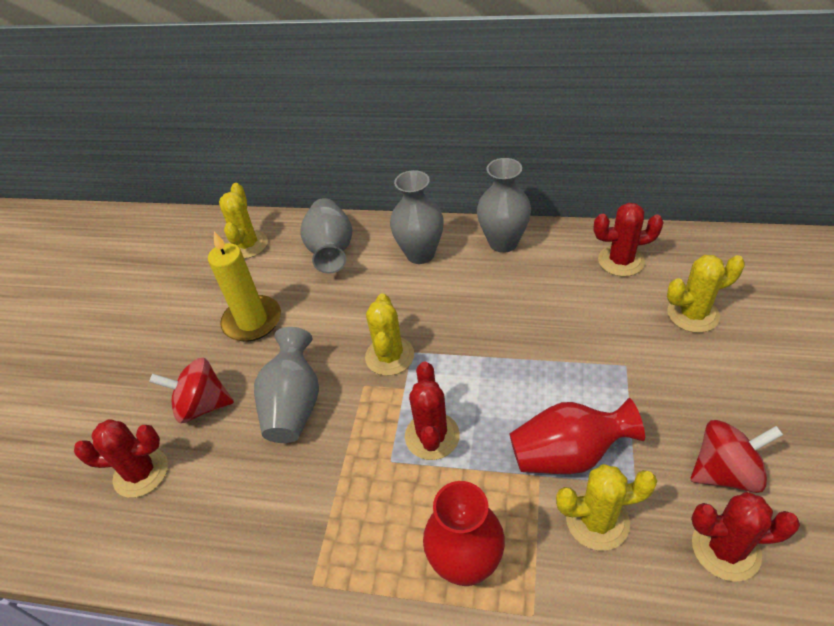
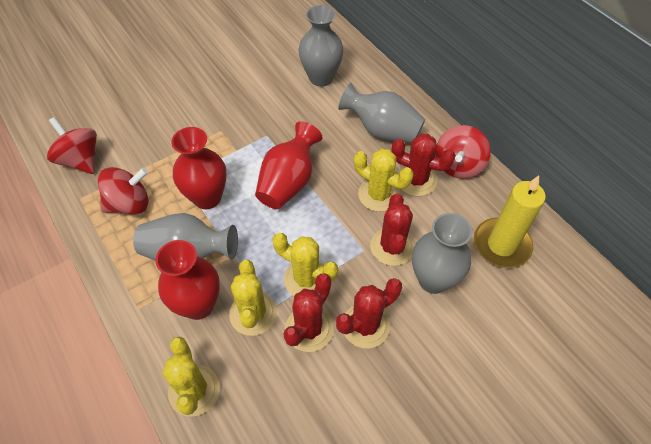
red spinning top: [149,358,234,423] [691,420,783,493] = 2 -> [47,117,97,174] [98,167,148,215] [436,125,491,179] = 3
red vase: [423,481,505,586] [510,398,645,474] = 2 -> [156,240,220,320] [171,127,227,209] [255,121,322,209] = 3

